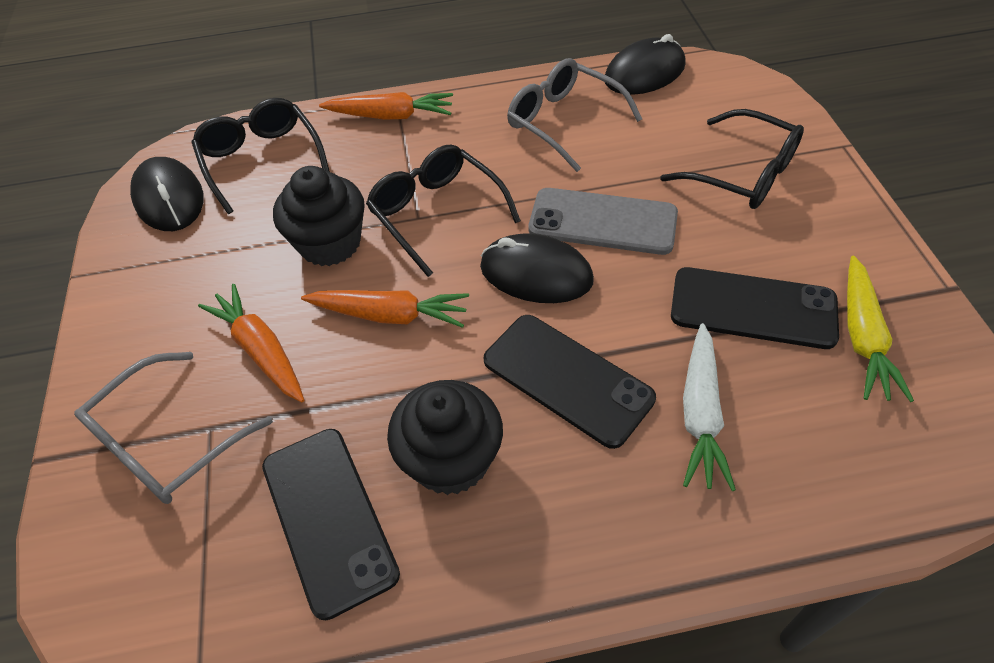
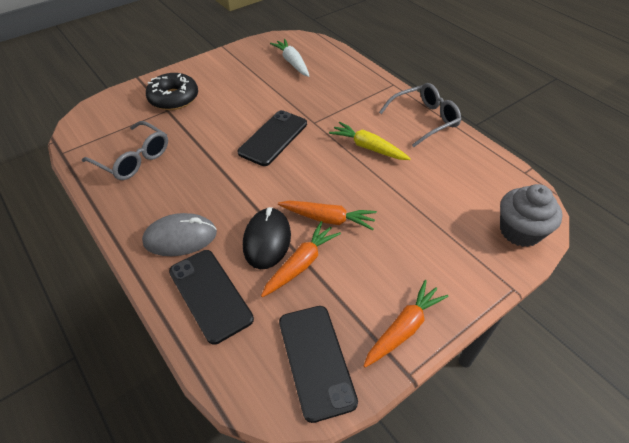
black cupcake: [273,166,365,266] [387,380,503,495] = 2 -> none = 0
black donut: none = 0 -> [146,73,198,110] = 1
black glasses: [191,98,330,214] [366,145,521,277] [660,109,804,209] = 3 -> none = 0
black mouse: [130,157,204,231] [480,233,594,303] [605,34,686,95] = 3 -> [243,207,291,269] = 1
grey cupcake: none = 0 -> [500,184,563,247] = 1
grey mouse: none = 0 -> [142,213,217,256] = 1
grey phone: [529,188,678,255] = 1 -> none = 0

